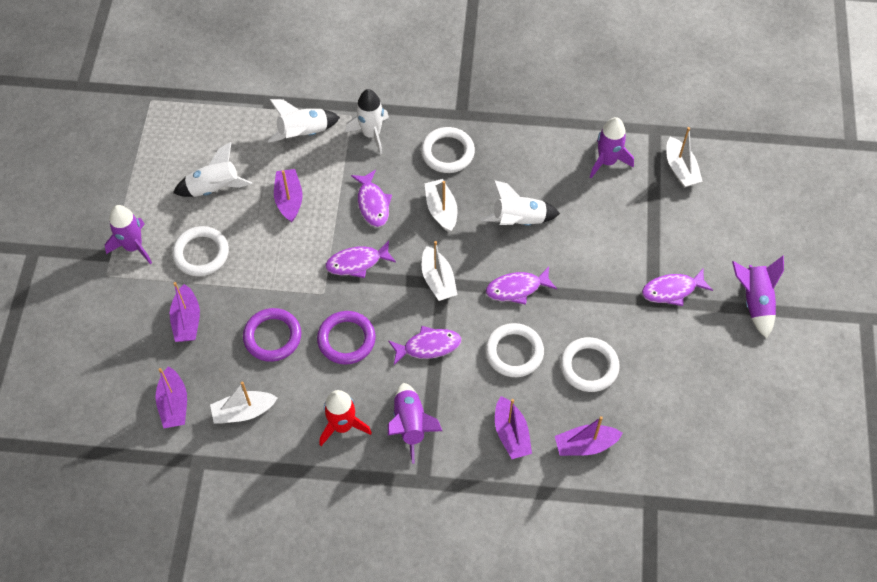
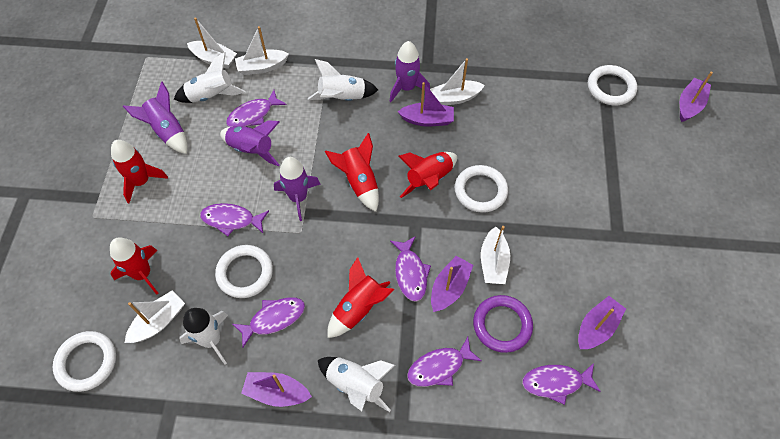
purple fish: [325,240,396,278] [351,170,392,227] [388,326,461,365] [486,267,557,305] [642,269,713,306] = 5 -> [200,203,269,236] [226,90,287,127] [233,297,305,347] [390,236,431,302] [407,337,482,387] [522,363,601,405] = 6
purple ring: [243,308,301,362] [317,311,376,365] = 2 -> [473,295,533,353] = 1
red rocket: [319,390,372,446] = 1 -> [110,237,159,295] [111,140,168,203] [325,133,379,212] [327,257,394,338] [399,152,457,198] = 5
white boat: [210,381,278,424] [422,241,457,301] [424,179,457,233] [666,127,703,188] = 4 -> [125,290,185,343] [187,18,237,69] [235,26,289,75] [430,58,485,105] [481,226,510,284] = 5

